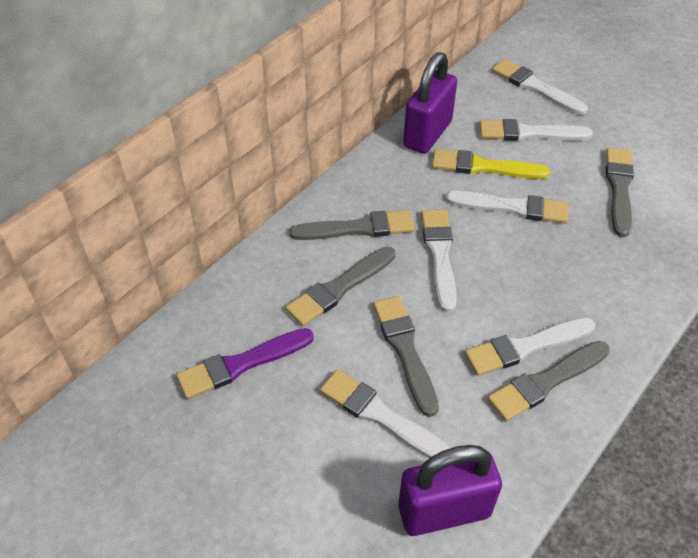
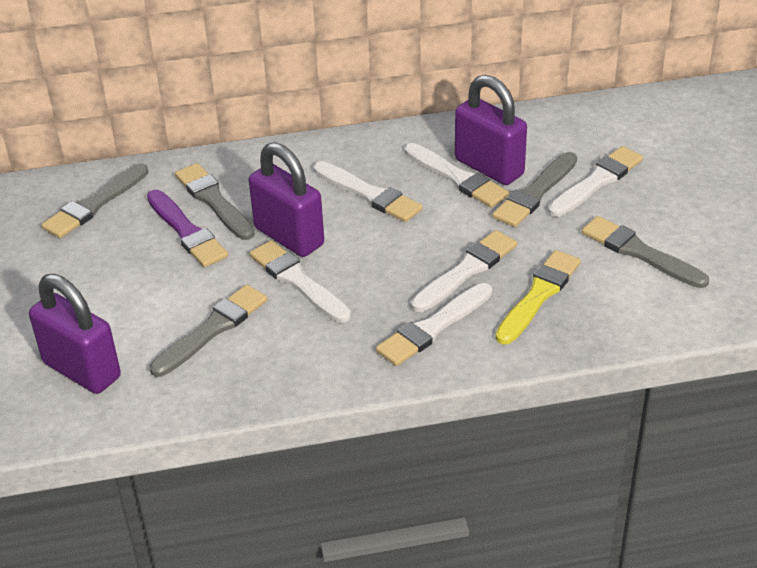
purple padlock: [398,445,502,536] [403,52,457,154] = 2 -> [29,274,121,394] [249,142,324,257] [455,75,527,185] = 3

